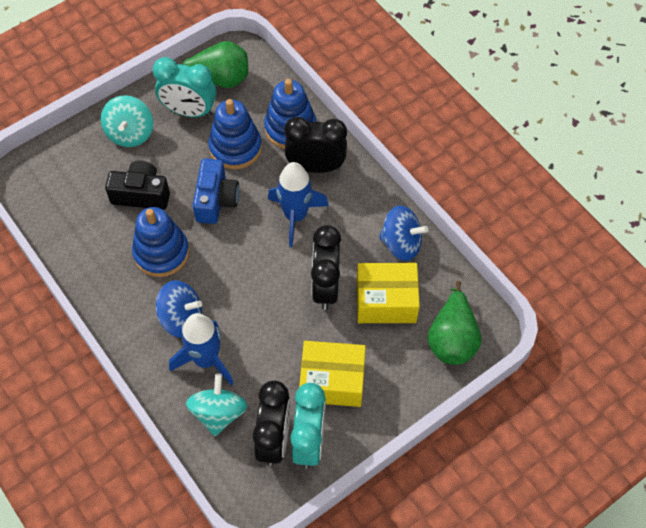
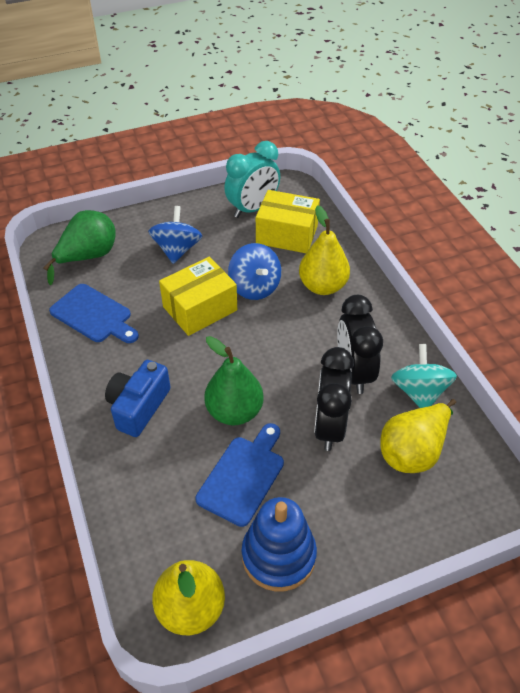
black camera: [105,160,170,210] = 1 -> none = 0
black clock: [253,381,291,466] [284,117,347,173] [311,225,341,310] = 3 -> [314,347,354,451] [337,295,383,394] = 2
blue cutting board: none = 0 -> [49,284,139,343] [195,423,284,527] = 2
blue rocket: [169,313,234,386] [268,162,329,247] = 2 -> none = 0
blue stacking toy: [132,207,189,277] [208,99,262,169] [264,79,317,149] = 3 -> [242,497,317,592] = 1
turquoise clock: [153,57,216,117] [290,383,326,468] = 2 -> [224,141,280,218] = 1
turquoise spinning top: [101,95,153,147] [186,374,247,436] = 2 -> [391,344,457,408] = 1
yellow pear: none = 0 -> [152,560,225,635] [299,205,350,295] [380,399,456,473] = 3

